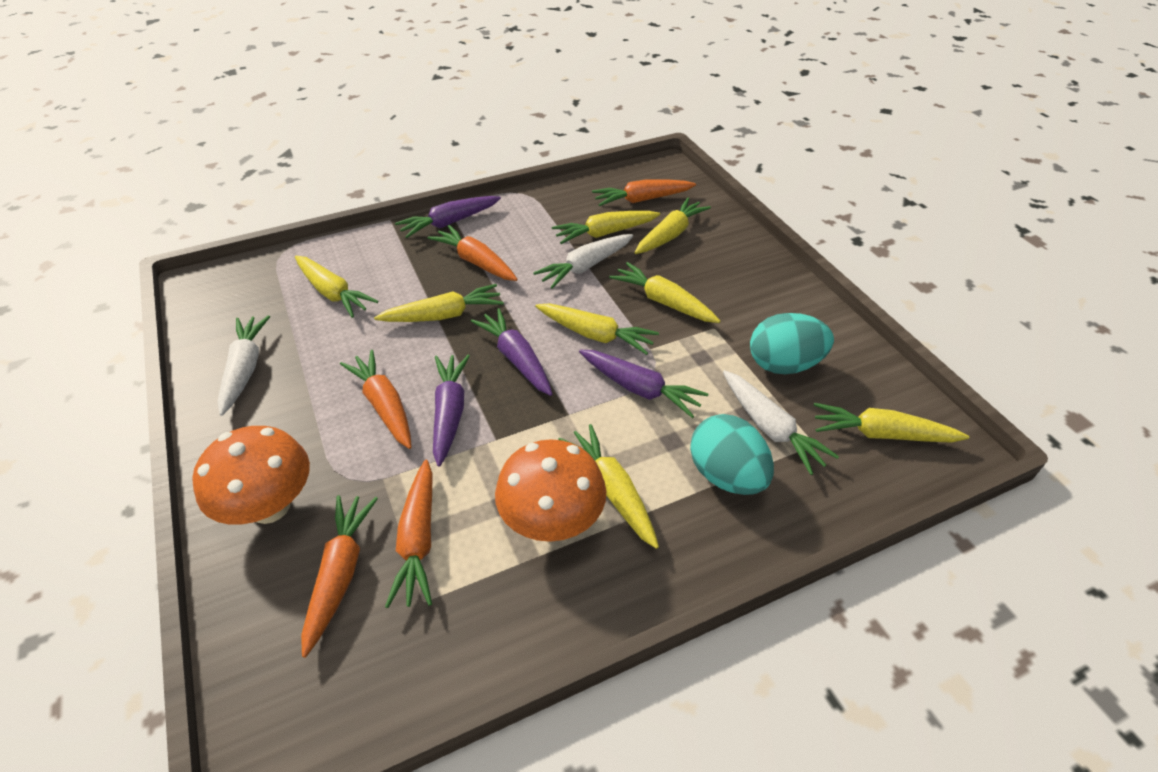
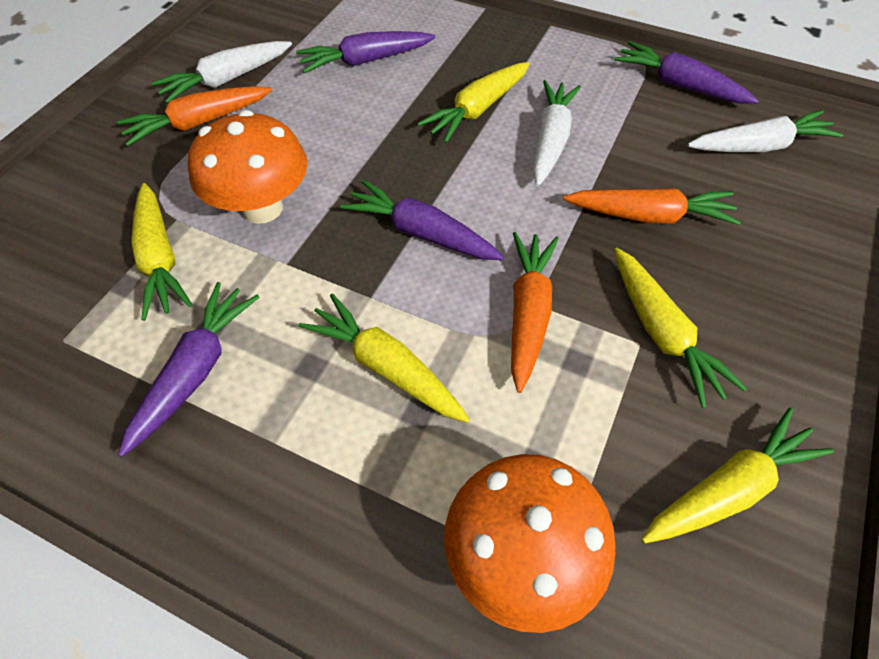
orange carrot: [301,495,378,658] [340,350,412,449] [385,460,433,608] [428,225,518,281] [592,179,696,206] = 5 -> [117,86,272,146] [511,232,559,393] [563,188,741,225] = 3
turquoise egg: [690,414,774,495] [750,313,834,374] = 2 -> none = 0
yellow carrot: [295,256,378,318] [374,284,504,322] [535,304,659,355] [552,211,660,244] [558,424,659,549] [609,262,720,323] [635,198,711,254] [814,403,969,443] = 8 -> [131,183,192,321] [299,293,470,423] [417,62,530,143] [614,248,747,409] [641,408,834,543] = 5

